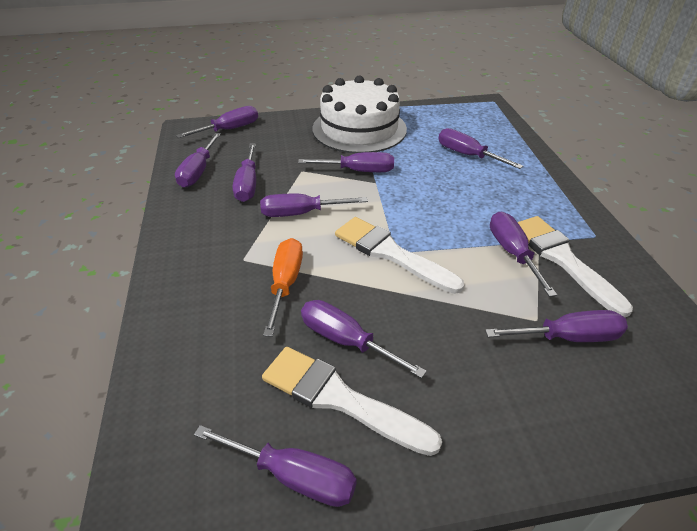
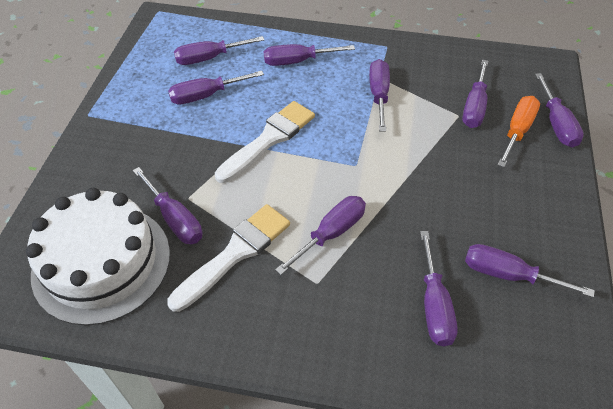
white brush: [262,347,442,456] [335,217,464,294] [518,216,633,317] = 3 -> [167,204,290,312] [215,101,315,183] = 2

